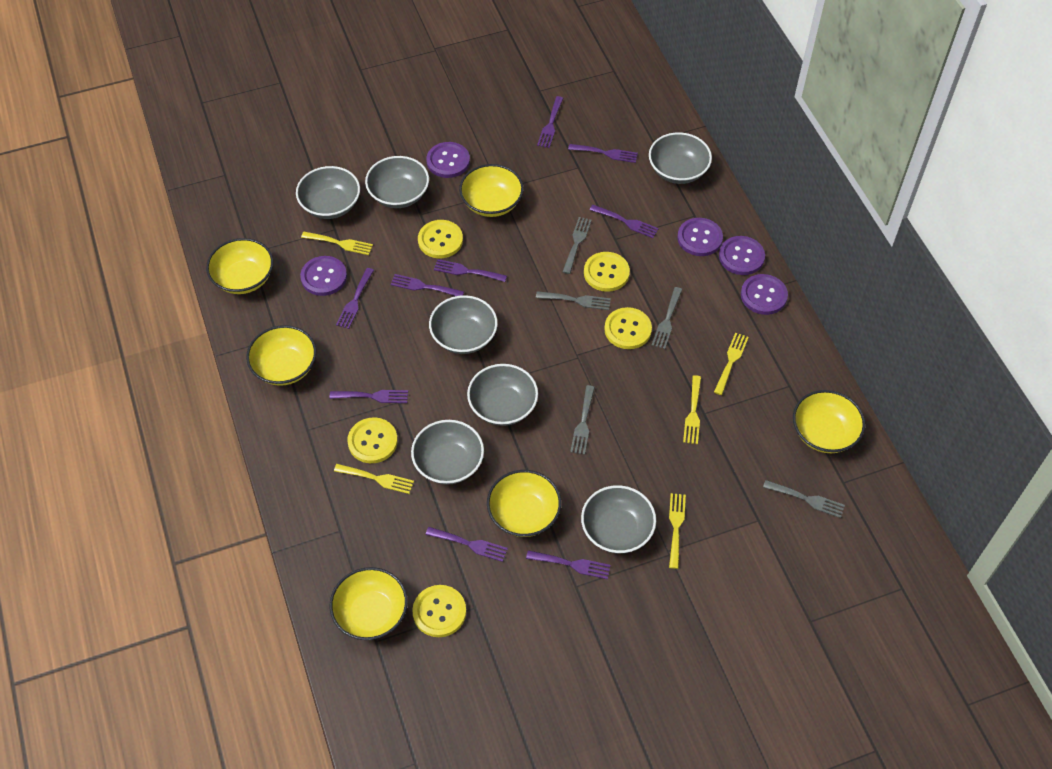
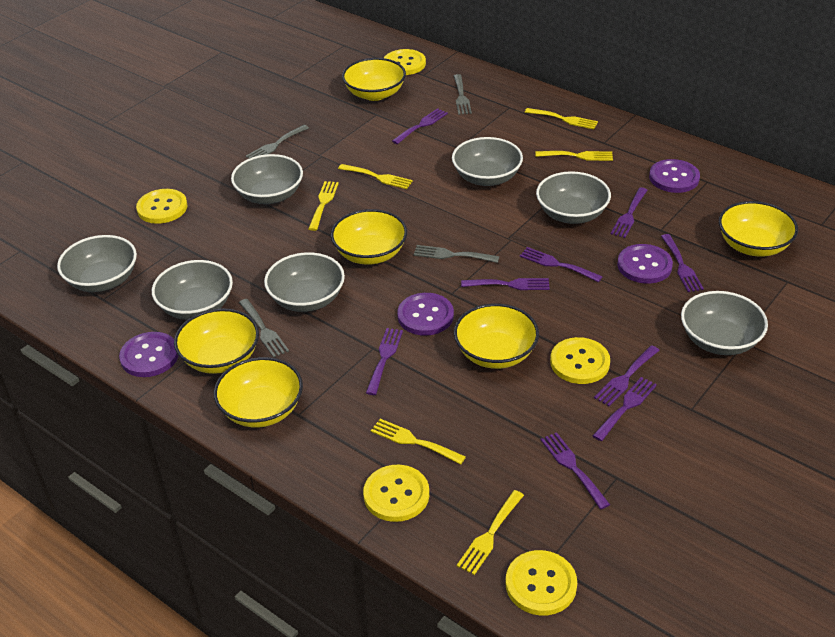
grey fork: [536,291,611,310] [563,217,592,274] [570,385,595,455] [651,287,682,349] [763,480,845,518] = 5 -> [239,299,289,358] [246,125,309,158] [414,245,499,263] [454,74,472,115] = 4
purple button: [300,256,347,296] [426,142,470,178] [677,218,723,256] [719,236,765,275] [741,274,788,315] = 5 -> [119,332,178,377] [397,293,454,336] [617,244,673,284] [649,159,700,193] = 4
yellow fork: [301,232,373,255] [334,464,414,494] [669,493,686,569] [683,375,701,444] [714,333,749,395] = 5 -> [308,181,339,231] [338,164,413,189] [371,419,466,465] [457,490,524,575] [525,108,598,129] [535,151,613,161] = 6

